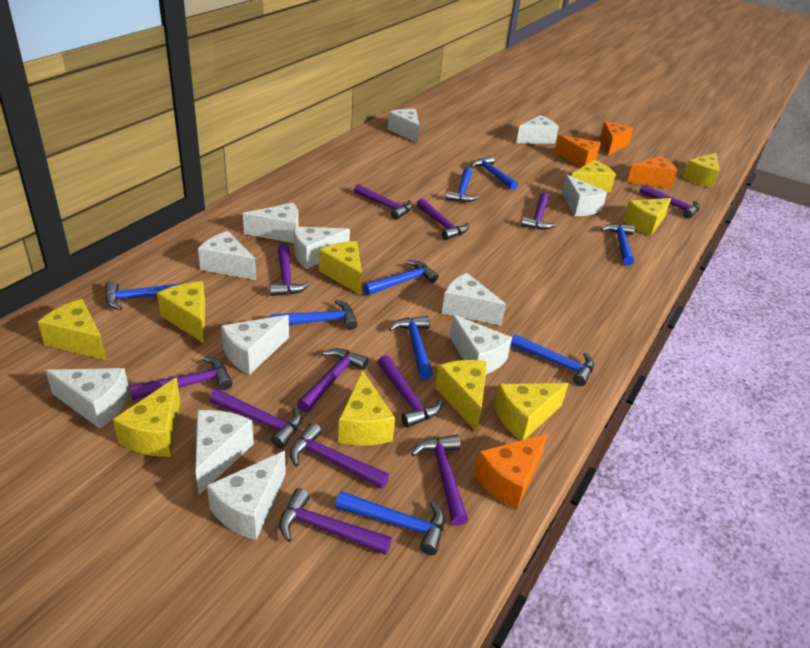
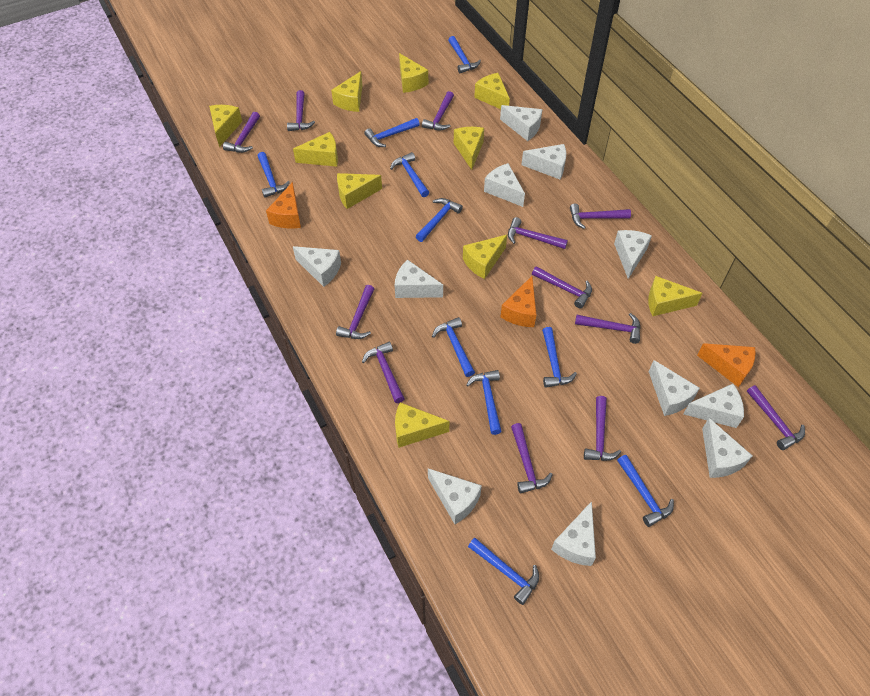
blue hammer: [105,281,190,310] [271,300,358,330] [335,491,445,555] [363,261,439,295] [389,316,433,380] [446,168,479,202] [471,156,518,190] [510,334,594,386] [601,223,635,266] = 9 -> [258,152,290,198] [364,118,420,147] [390,152,429,197] [416,198,463,242] [432,317,475,377] [448,36,481,73] [466,370,502,435] [468,538,539,605] [542,327,577,388] [617,455,674,527] = 10
orange cheese: [474,434,548,510] [554,135,601,168] [600,122,633,155] [627,156,677,188] = 4 -> [266,182,301,228] [501,276,536,327] [697,343,756,387] = 3
white cheese: [45,368,130,428] [195,410,254,495] [198,231,256,280] [207,451,286,540] [221,315,289,375] [243,203,299,243] [294,227,350,269] [388,109,419,143] [442,273,506,326] [449,314,512,374] [516,115,559,144] [562,175,607,216] = 12 -> [293,246,341,287] [395,259,443,298] [428,468,482,524] [484,163,525,207] [500,105,543,141] [521,144,566,179] [551,501,596,566] [614,230,652,279] [649,360,700,416] [683,384,744,428] [702,418,753,478] = 11

